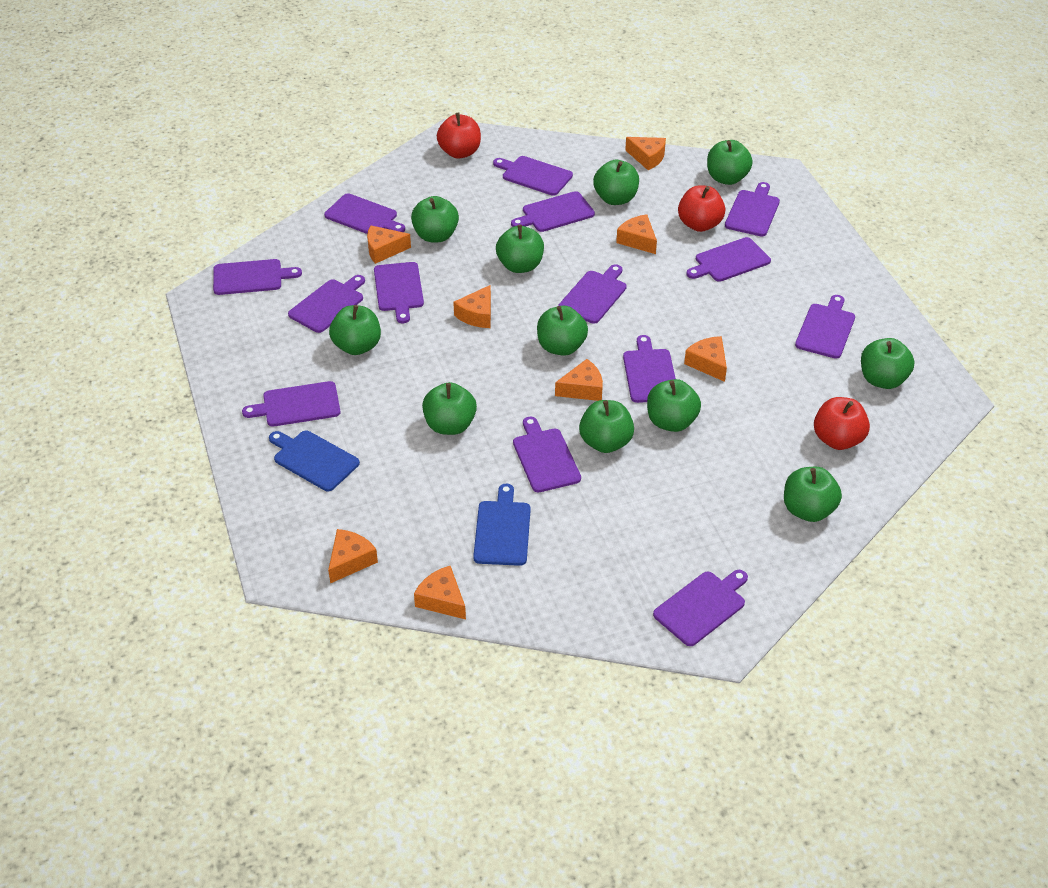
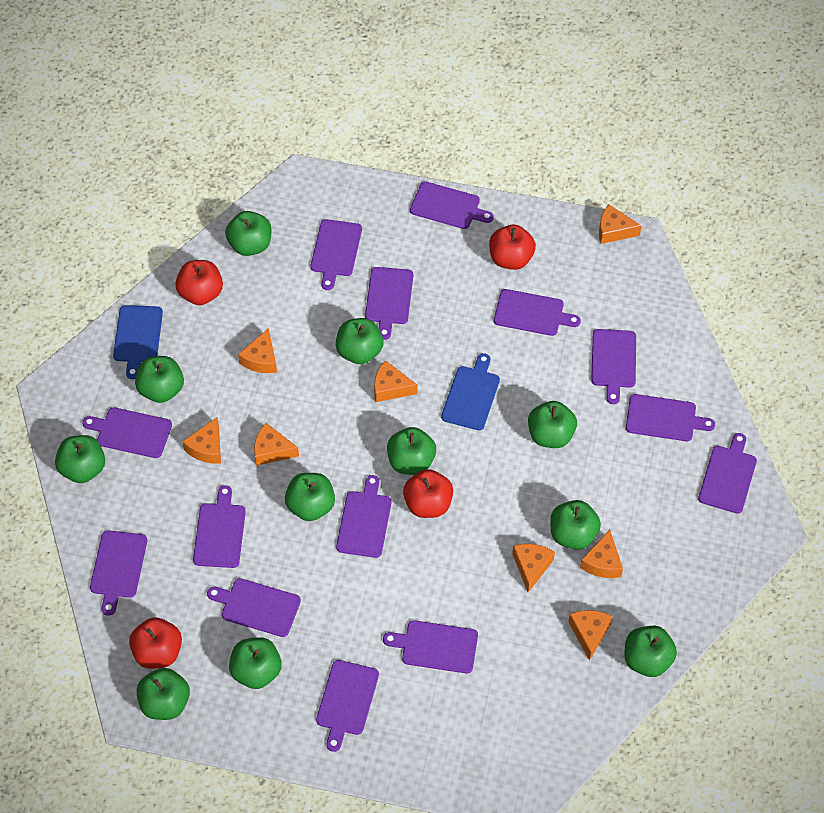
red apple: [437,113,481,159] [678,185,725,232] [814,397,870,450] = 3 -> [129,617,182,669] [175,260,223,305] [403,469,453,518] [489,225,536,270] = 4

